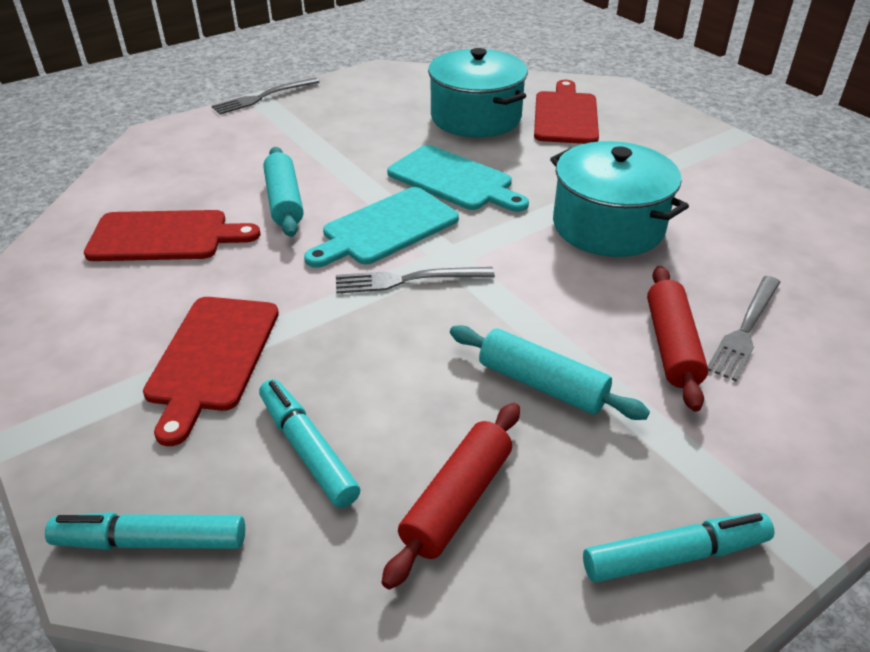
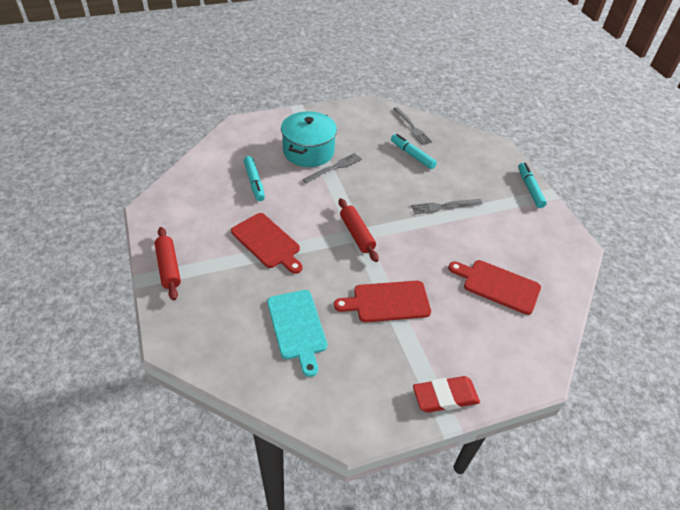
red eraser: none = 0 -> [413,376,480,413] = 1
turquoise cutting board: [304,187,459,268] [387,145,529,212] = 2 -> [267,290,327,377] = 1
turquoise pot: [428,48,528,138] [550,141,689,257] = 2 -> [281,111,337,167] = 1
turquoise rolling pin: [263,147,304,237] [450,325,650,420] = 2 -> none = 0

